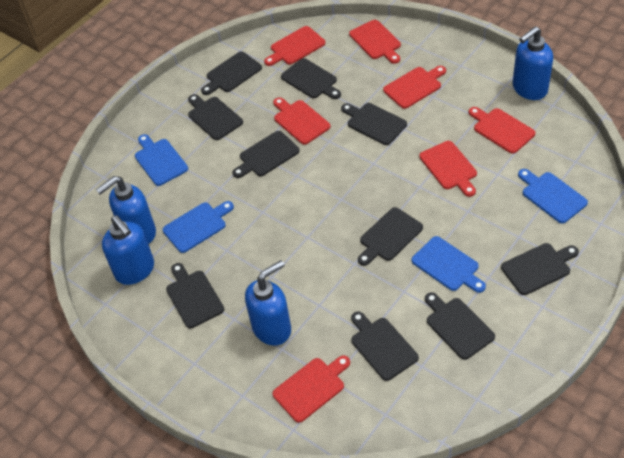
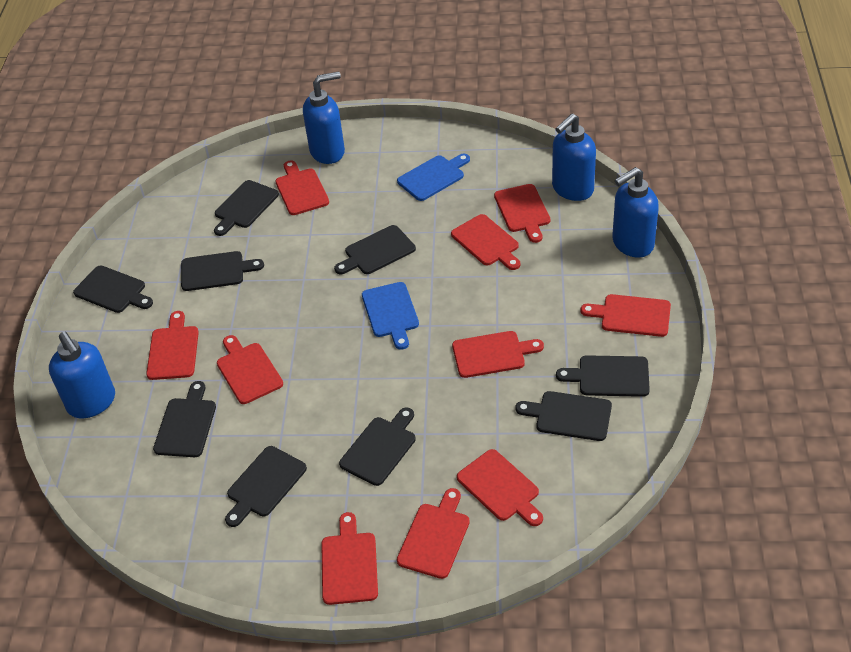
black cutting board: [166,263,224,329] [188,94,243,140] [201,51,262,95] [232,131,300,178] [281,58,341,99] [341,103,407,145] [351,311,419,381] [358,207,423,266] [425,292,495,360] [501,243,579,295] = 10 -> [73,266,153,313] [153,381,216,457] [181,251,264,291] [214,180,279,236] [225,446,307,527] [334,225,416,274] [339,408,416,486] [516,391,612,441] [556,355,650,397] = 9
blue cutting board: [135,134,188,186] [163,201,234,253] [412,236,486,293] [518,169,588,223] = 4 -> [362,282,419,350] [397,154,470,201] = 2
red cutting board: [264,26,326,66] [273,97,331,145] [273,355,350,423] [349,20,401,64] [383,66,446,109] [419,141,477,197] [469,107,535,154] = 7 -> [146,311,199,380] [217,335,283,404] [275,160,329,215] [321,512,378,605] [397,488,470,579] [451,214,520,270] [452,331,544,378] [457,449,543,526] [494,184,550,243] [580,294,671,337] = 10

